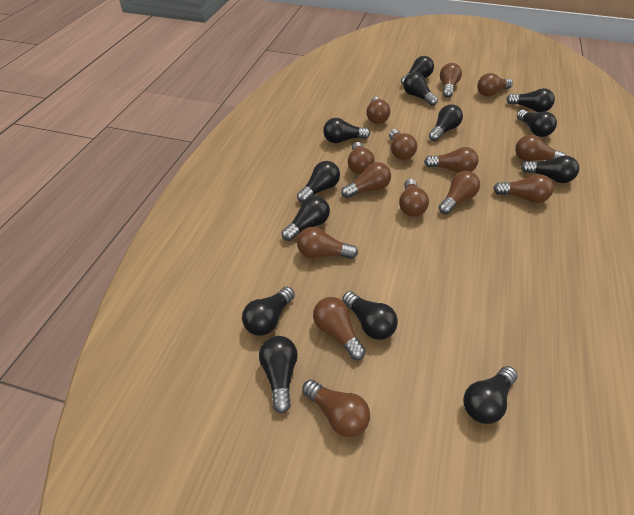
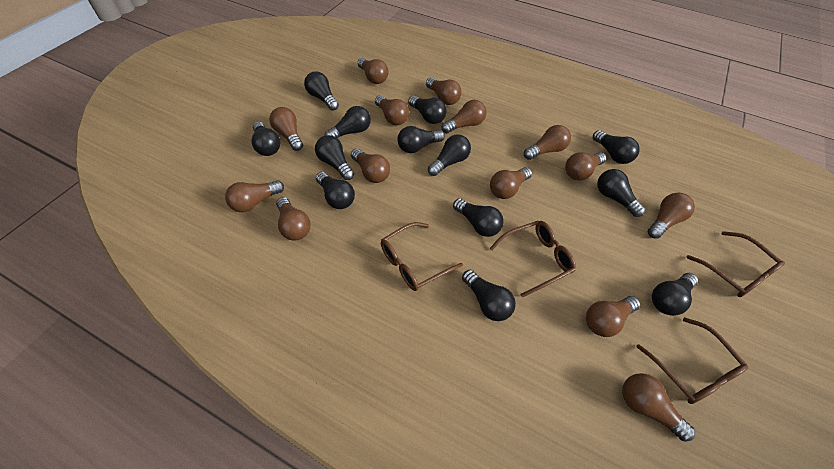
brown glasses: none = 0 -> [381,222,463,291] [489,221,576,298] [636,317,748,404] [686,231,785,297] = 4

